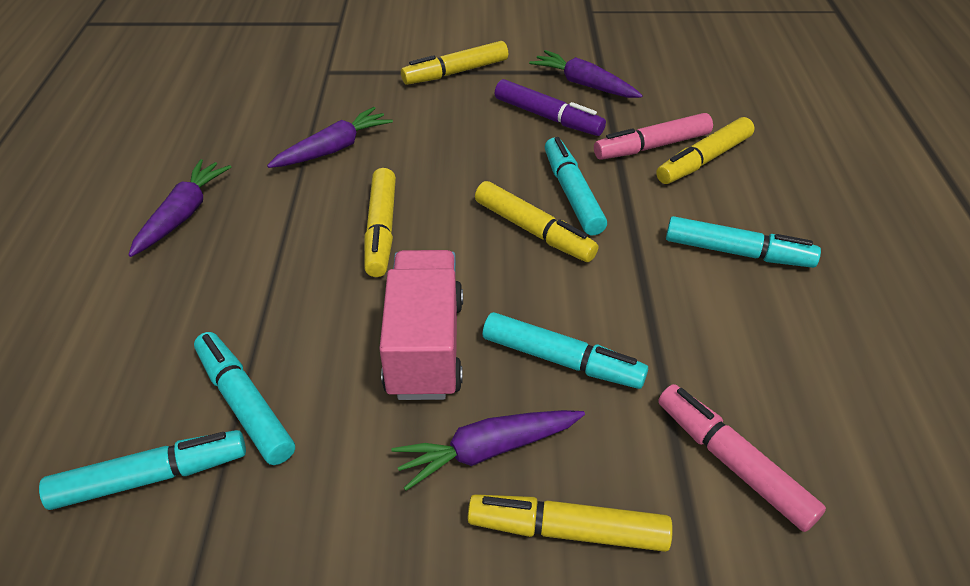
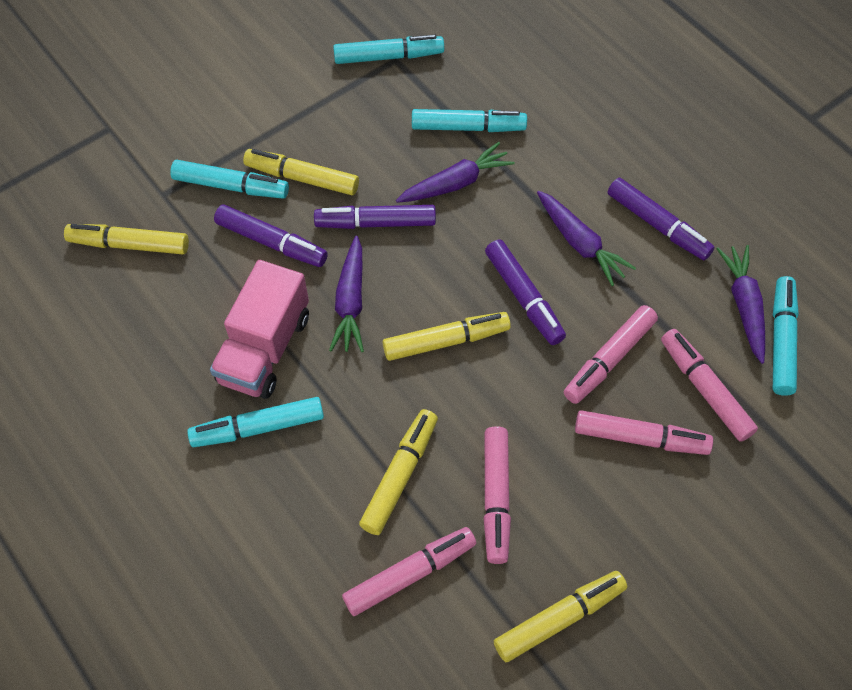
pink marker: [594,113,713,160] [658,384,826,532] = 2 -> [342,527,476,616] [484,426,511,564] [564,305,658,404] [575,410,713,455] [661,329,758,442] = 5
purple marker: [495,79,606,136] = 1 -> [214,205,328,267] [314,205,436,229] [485,239,566,345] [608,178,715,260] = 4

